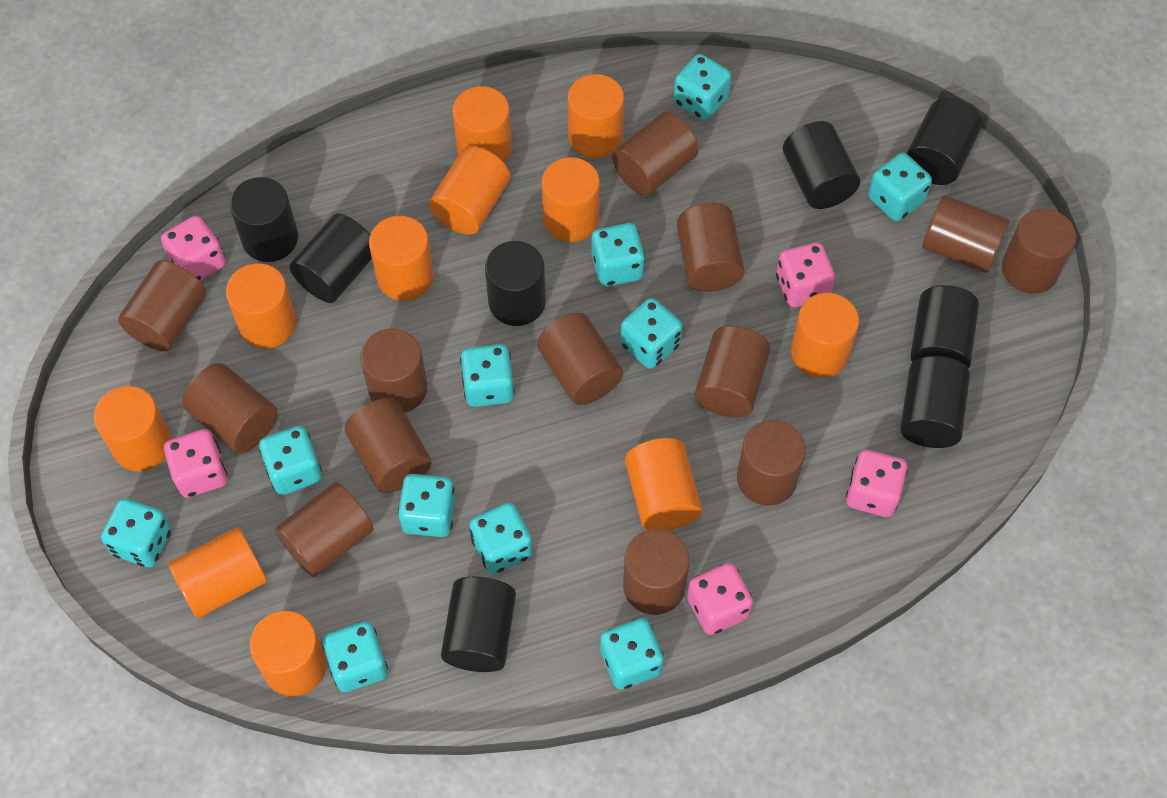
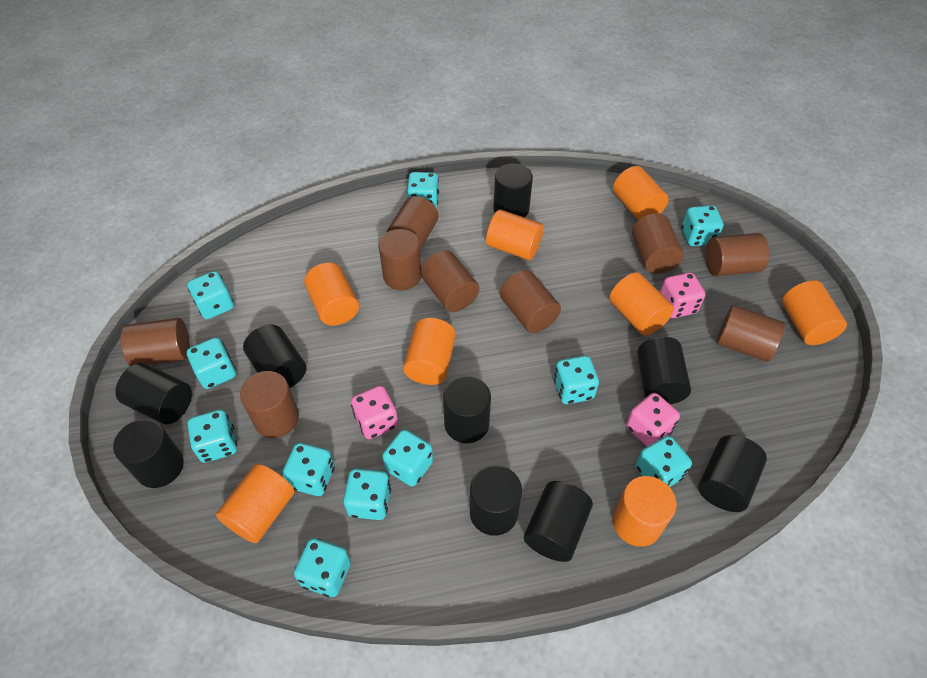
black cylinder: [230,177,298,262] [290,214,372,303] [441,577,516,672] [485,241,546,326] [783,121,860,209] [900,356,970,448] [907,98,982,185] [911,285,979,369] = 8 -> [113,419,184,488] [115,363,192,425] [243,325,307,388] [443,376,491,443] [470,465,522,536] [493,163,533,218] [524,481,593,562] [637,337,691,404] [698,435,767,512] = 9
brown cylinder: [118,260,206,351] [182,363,277,453] [275,482,374,577] [345,398,431,493] [360,329,427,413] [537,313,623,405] [612,112,699,196] [623,529,690,615] [677,203,745,292] [695,325,770,418] [737,420,806,506] [922,195,1010,273] [1002,209,1076,294] = 13 -> [121,317,190,366] [240,371,299,438] [379,229,421,290] [386,196,438,250] [421,250,479,312] [500,270,561,333] [632,213,684,274] [706,233,769,276] [717,305,785,362] = 9
orange cylinder: [94,386,172,471] [168,527,267,618] [226,263,297,349] [250,611,327,696] [369,216,434,301] [429,146,510,235] [452,86,512,163] [542,157,600,242] [568,74,624,158] [625,438,702,531] [791,293,859,378] = 11 -> [216,464,295,543] [304,263,359,326] [403,318,456,385] [486,210,544,260] [609,272,674,336] [613,166,669,220] [613,476,677,547] [782,281,847,345] = 8
pink dice: [161,216,226,281] [164,429,228,498] [687,563,753,635] [776,242,835,307] [846,450,908,517] = 5 -> [351,385,398,439] [626,393,680,446] [660,272,705,318] = 3

